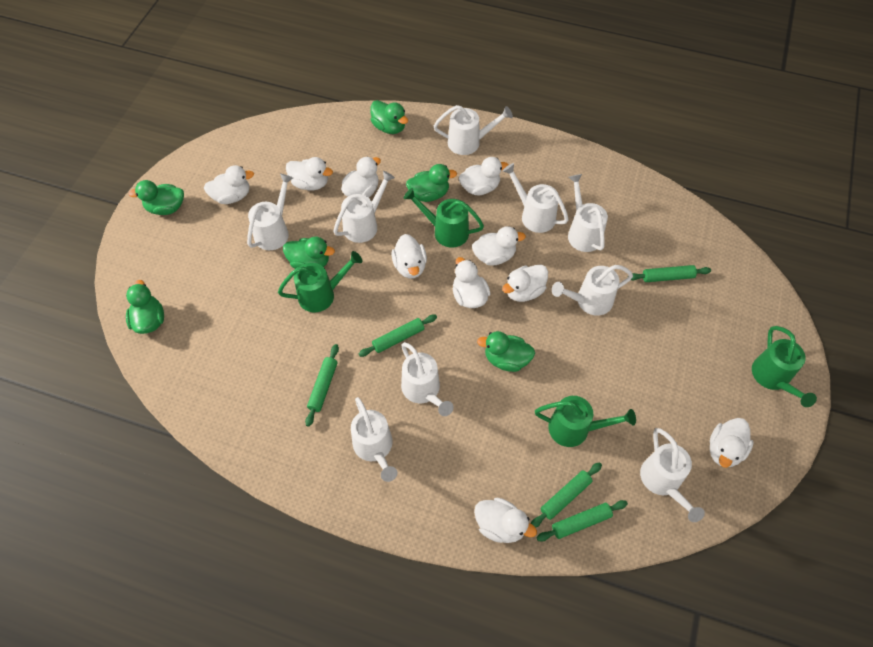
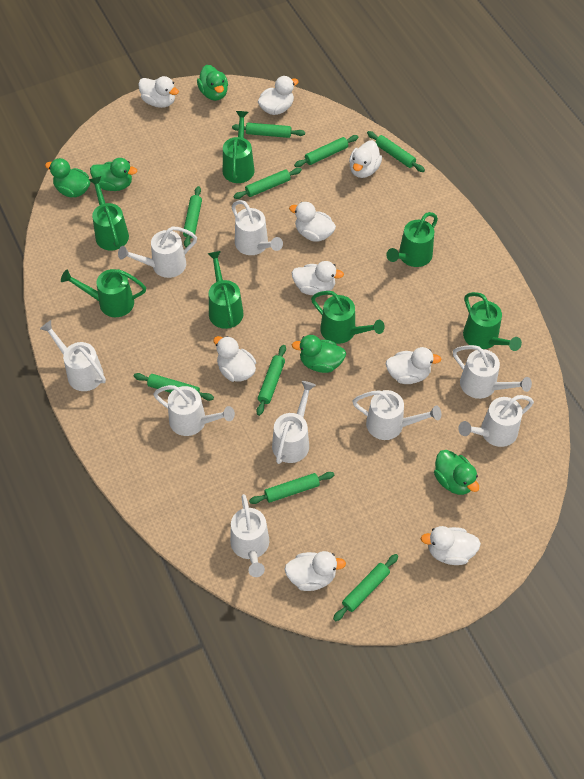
green duck: [126,280,164,334] [128,180,184,215] [283,237,335,269] [370,100,408,134] [406,164,457,202] [477,331,535,372] = 6 -> [45,158,90,197] [90,158,137,191] [197,65,228,101] [292,335,346,373] [434,450,479,495] = 5
green rolling pin: [305,344,339,427] [359,315,437,357] [531,462,602,528] [536,500,628,541] [631,265,711,282] = 5 -> [133,373,214,401] [183,186,202,248] [232,123,305,138] [234,168,302,199] [249,472,334,504] [256,345,286,416] [294,135,358,167] [333,554,398,621] [367,131,425,172] = 9
green watering can: [278,251,363,312] [404,188,484,248] [535,396,636,447] [752,326,817,407] = 4 -> [61,269,146,317] [89,176,129,250] [207,251,244,329] [223,111,254,183] [311,291,385,344] [386,212,438,267] [463,292,522,351] = 7
white duck: [204,165,254,204] [286,157,333,190] [341,156,381,198] [391,234,427,278] [453,257,490,308] [459,157,508,195] [472,226,526,265] [474,498,537,543] [502,265,548,302] [710,418,753,468] = 10 -> [138,76,179,108] [213,336,256,382] [258,76,299,115] [284,551,346,591] [289,202,336,242] [292,261,344,295] [349,140,382,178] [386,347,441,384] [421,526,481,565] = 9

